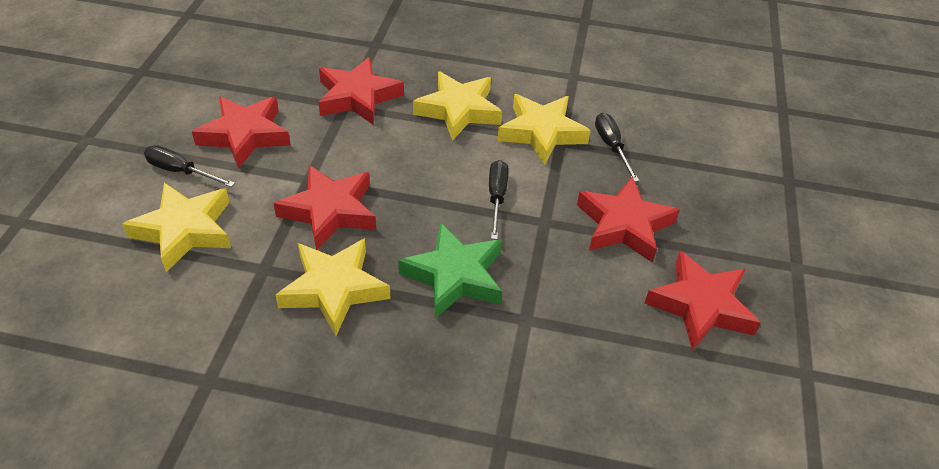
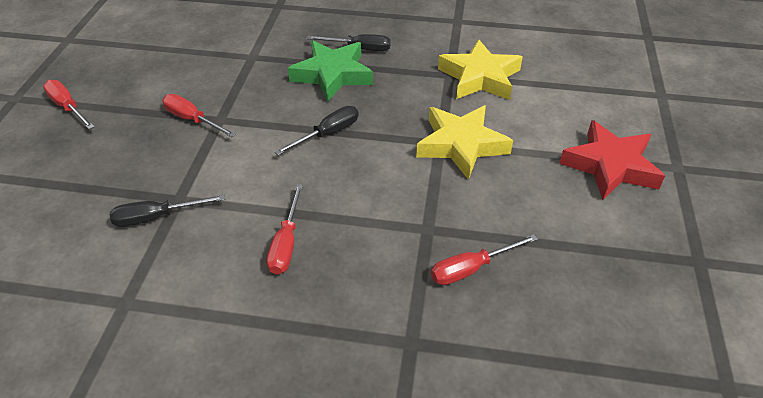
red screwdriver: none = 0 -> [43,80,94,130] [162,94,236,137] [267,184,303,275] [431,234,538,285] = 4
red star: [192,96,291,169] [273,165,376,250] [318,57,404,125] [577,177,680,263] [645,251,761,350] = 5 -> [559,120,665,200] = 1
yellow star: [122,183,231,272] [275,238,391,336] [413,71,503,141] [497,94,591,165] = 4 -> [416,105,513,180] [438,39,523,100] = 2

